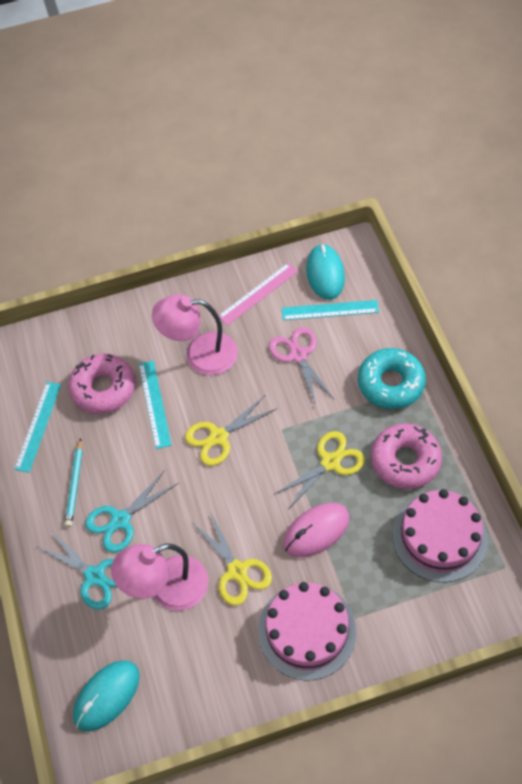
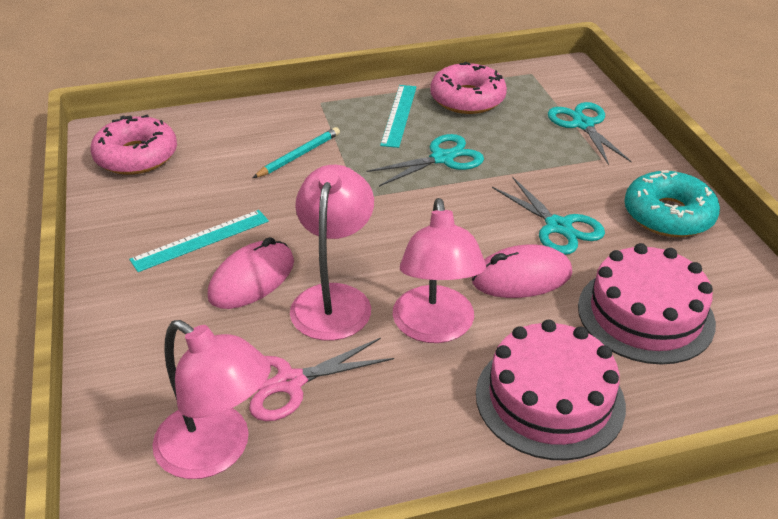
pink lamp: [111,543,209,611] [152,294,238,375] = 2 -> [152,320,271,479] [290,165,374,341] [393,198,486,343] = 3
pink mouse: [283,503,349,557] = 1 -> [208,237,294,309] [472,245,572,298] = 2
pink ruler: [218,263,298,326] = 1 -> none = 0
turquoise mouse: [73,660,140,732] [306,244,345,300] = 2 -> none = 0
turquoise ruler: [14,382,61,473] [139,360,172,449] [282,300,379,320] = 3 -> [129,210,269,272] [380,85,417,148] = 2
turquoise scissors: [36,530,117,610] [85,470,178,552] = 2 -> [367,134,484,187] [492,177,605,255] [548,102,632,165] = 3
yellow scissors: [185,395,276,466] [193,513,272,606] [275,431,365,509] = 3 -> none = 0

